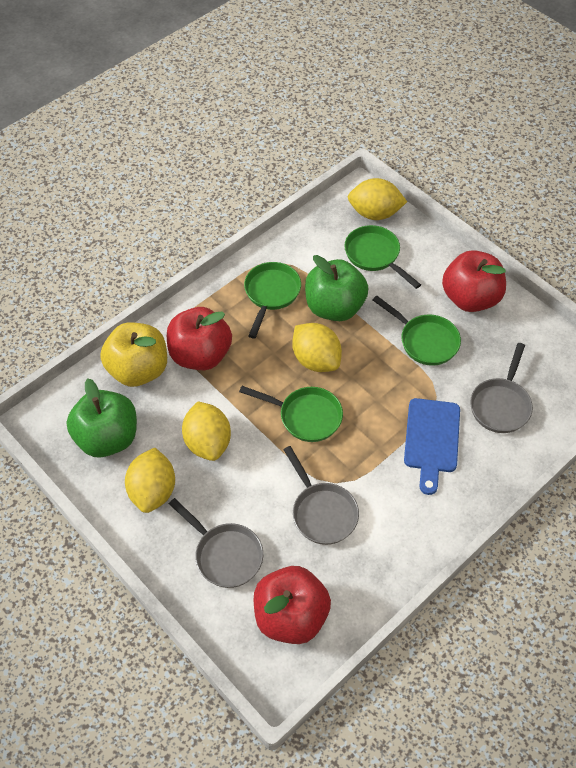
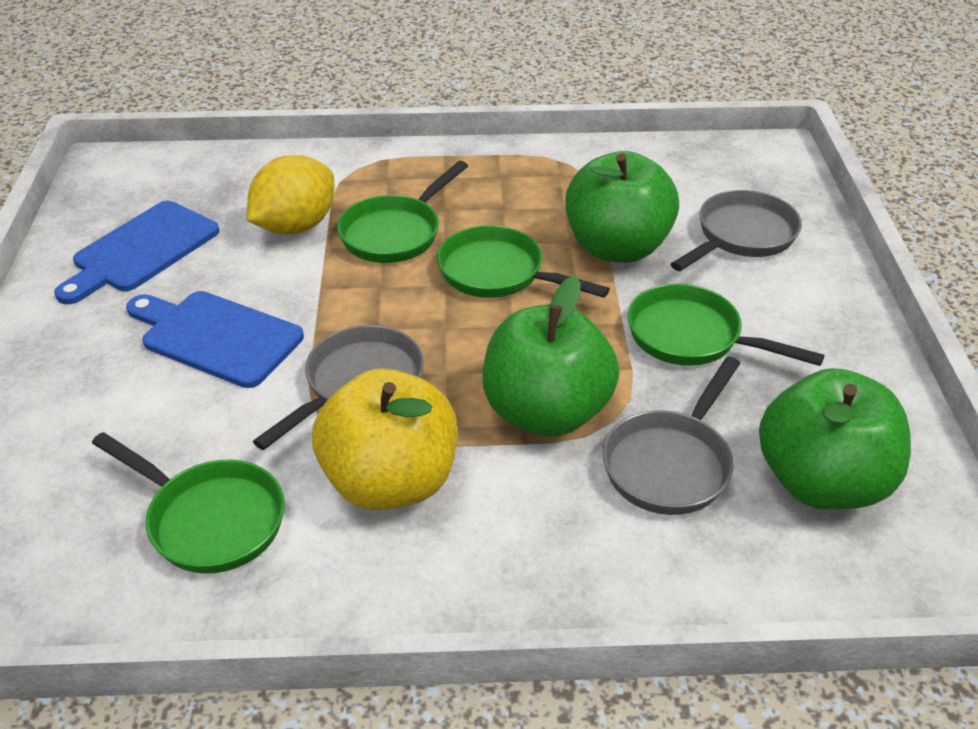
blue cutting board: [404,398,460,495] = 1 -> [54,201,219,304] [126,291,304,388] = 2
green apple: [67,379,137,457] [305,255,368,321] = 2 -> [483,276,619,436] [565,151,679,263] [759,368,911,509] = 3
red apple: [167,307,232,370] [253,566,331,644] [442,250,506,312] = 3 -> none = 0
yellow lemon: [125,448,175,513] [182,401,231,461] [292,323,342,372] [348,178,407,220] = 4 -> [247,155,334,234] = 1

